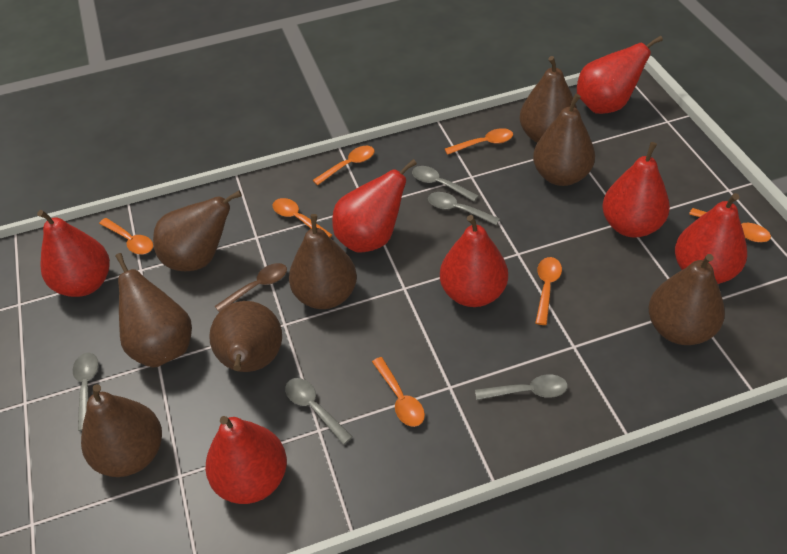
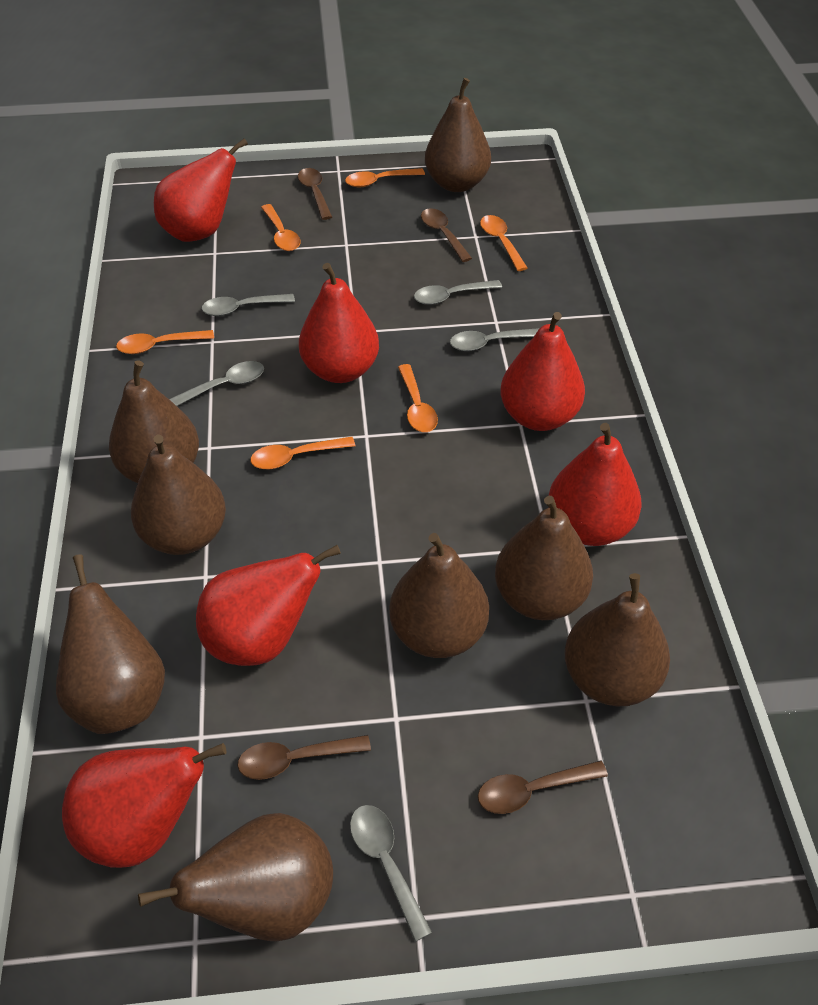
brown spoon: [214,263,287,312] = 1 -> [238,735,371,780] [298,168,332,220] [421,208,472,262] [478,761,608,814] = 4
orange spoon: [99,218,153,254] [272,198,332,237] [313,146,374,185] [372,357,425,427] [445,128,513,155] [535,257,562,325] [689,208,771,242] = 7 -> [116,330,214,354] [250,437,355,469] [261,204,300,251] [345,168,425,188] [398,364,438,432] [480,215,527,271] = 6
red pear: [37,210,110,297] [205,416,287,504] [332,159,417,252] [440,215,508,307] [577,36,663,114] [602,142,670,238] [675,193,747,284] = 7 -> [62,743,227,868] [154,138,248,242] [196,545,341,666] [299,263,379,383] [500,312,585,431] [549,423,642,546] = 6

